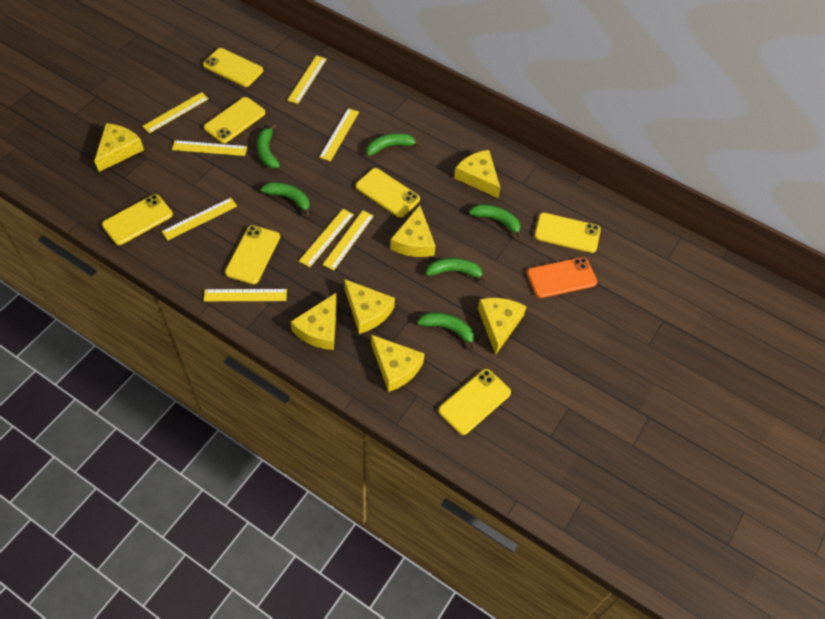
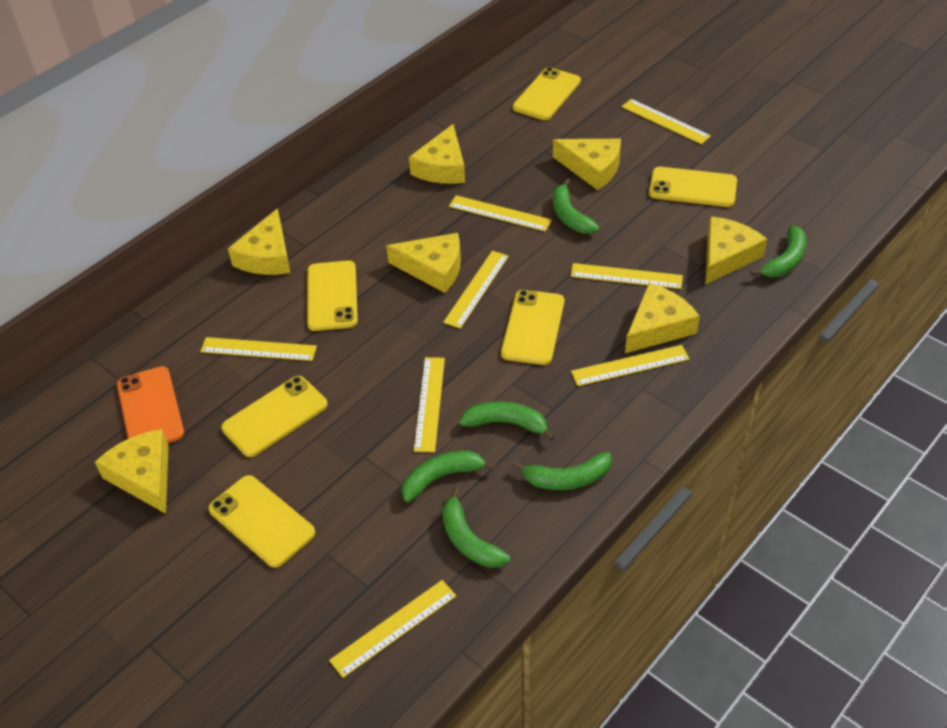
yellow phone: [102,194,173,245] [203,48,263,87] [204,97,265,143] [225,225,280,284] [356,168,420,218] [438,369,511,435] [534,213,601,253] = 7 -> [208,475,315,568] [221,376,328,457] [307,261,358,331] [501,290,564,365] [513,67,581,120] [649,167,737,207] = 6

